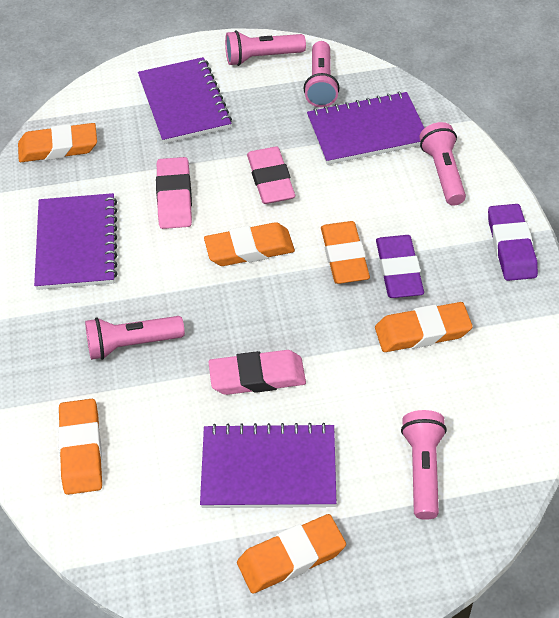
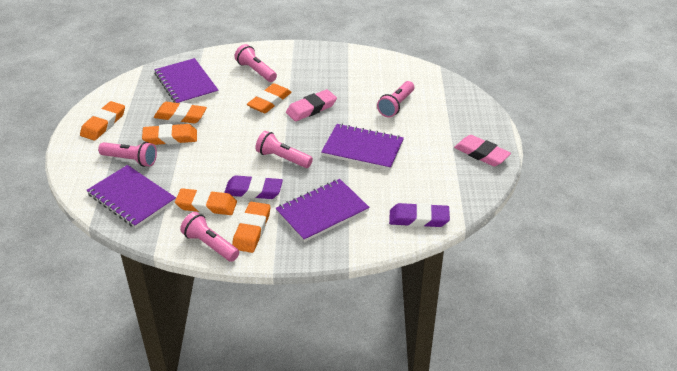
pink eraser: [156,157,192,229] [209,350,306,395] [247,147,295,204] = 3 -> [286,89,337,121] [454,135,511,166] = 2

